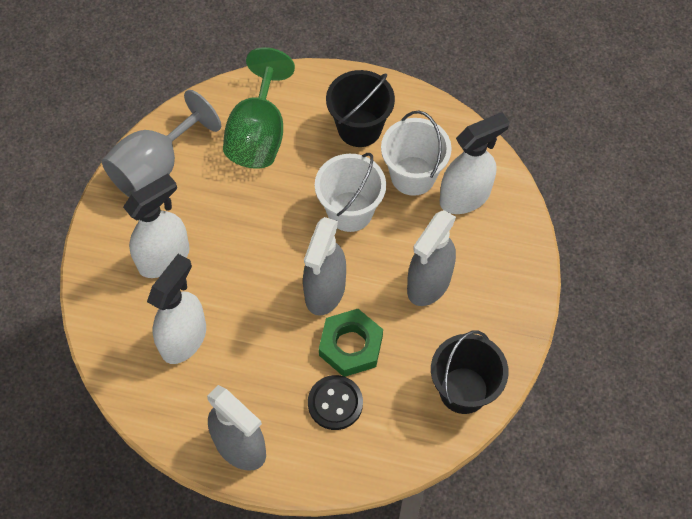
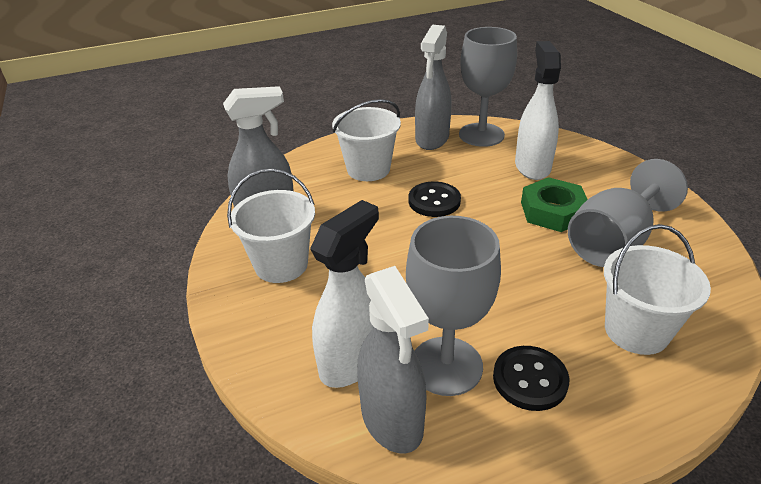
black bucket: [326,70,395,147] [431,330,509,414] = 2 -> none = 0
black button: [308,375,363,430] = 1 -> [409,182,461,217] [493,346,570,411] = 2
green goblet: [223,47,295,169] = 1 -> none = 0
grey goblet: [102,90,221,197] = 1 -> [406,216,501,396] [459,27,517,147] [568,159,688,267] = 3
white bucket: [315,153,386,232] [381,111,452,196] = 2 -> [227,168,315,283] [332,99,401,181] [604,224,711,355] = 3
white spray bottle: [123,174,190,278] [147,254,206,364] [440,112,509,214] = 3 -> [310,200,379,388] [515,41,561,180] = 2

